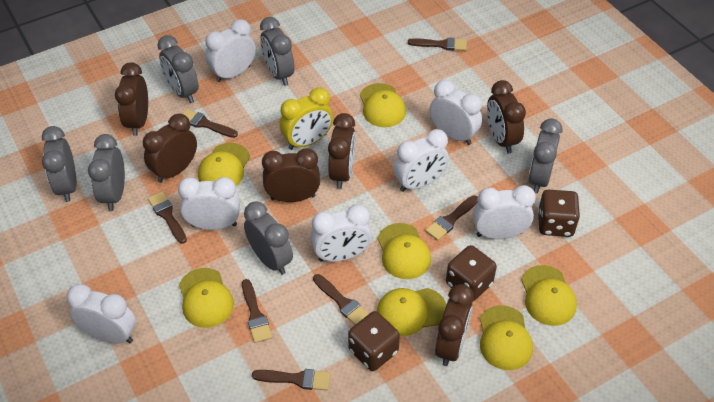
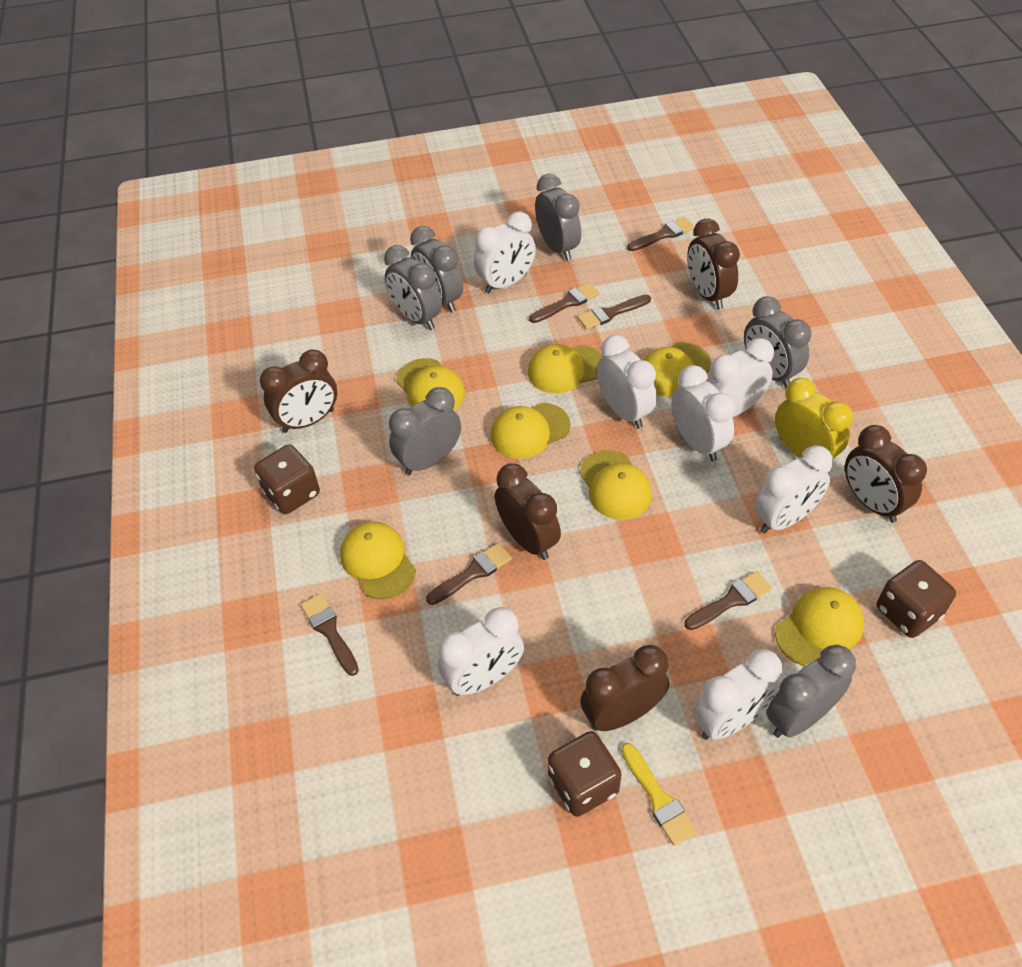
brown brush: [148,191,187,244] [183,109,238,138] [242,279,272,343] [252,369,331,390] [313,274,369,325] [408,37,467,51] [425,195,478,241] = 7 -> [301,593,359,676] [426,543,512,605] [529,282,600,323] [577,294,651,330] [627,217,695,251] [684,571,772,630] = 6
brown clock: [115,63,148,136] [143,114,197,183] [262,148,320,202] [328,113,356,189] [435,284,474,366] [487,80,526,154] = 6 -> [260,350,337,433] [495,463,561,560] [580,645,669,731] [687,218,740,309] [845,425,927,523] = 5
yellow brush: none = 0 -> [621,743,697,846] = 1

